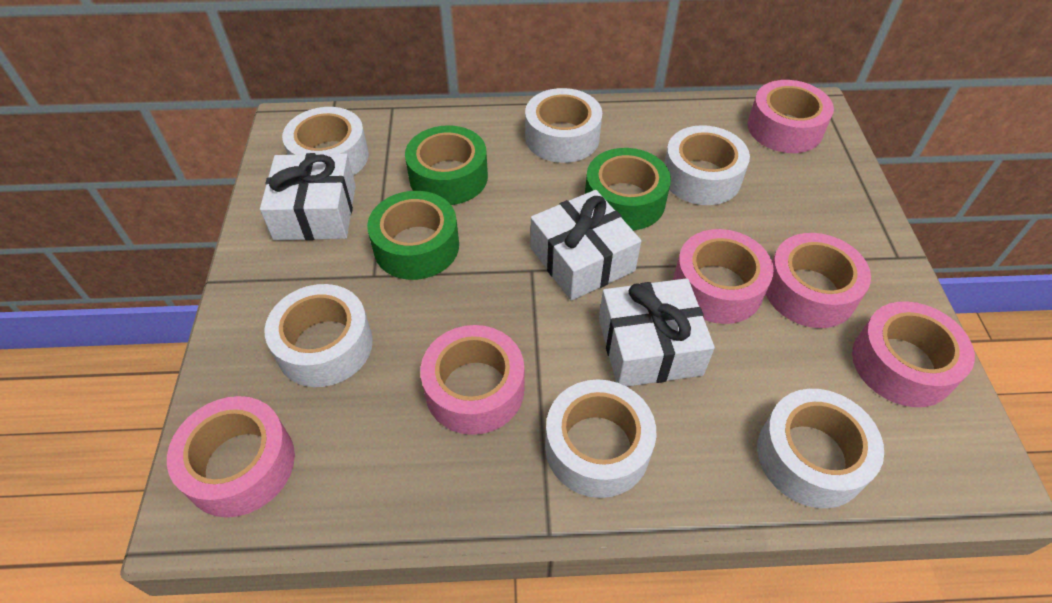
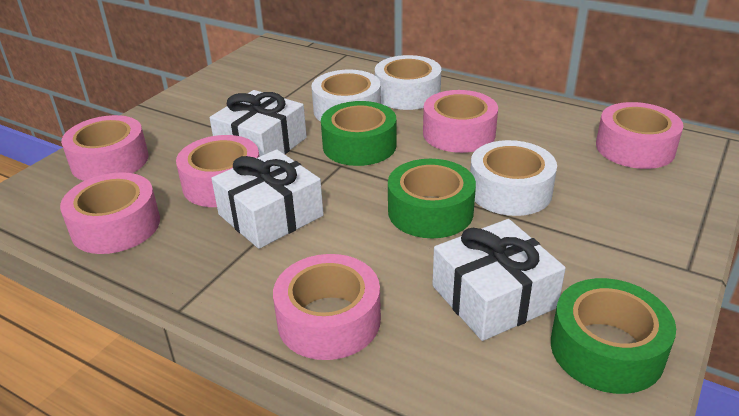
white tape: [265,284,373,387] [282,107,369,176] [525,88,602,163] [545,379,656,498] [664,125,750,205] [757,389,884,508] = 6 -> [311,70,381,122] [375,55,441,110] [470,140,557,216] = 3

